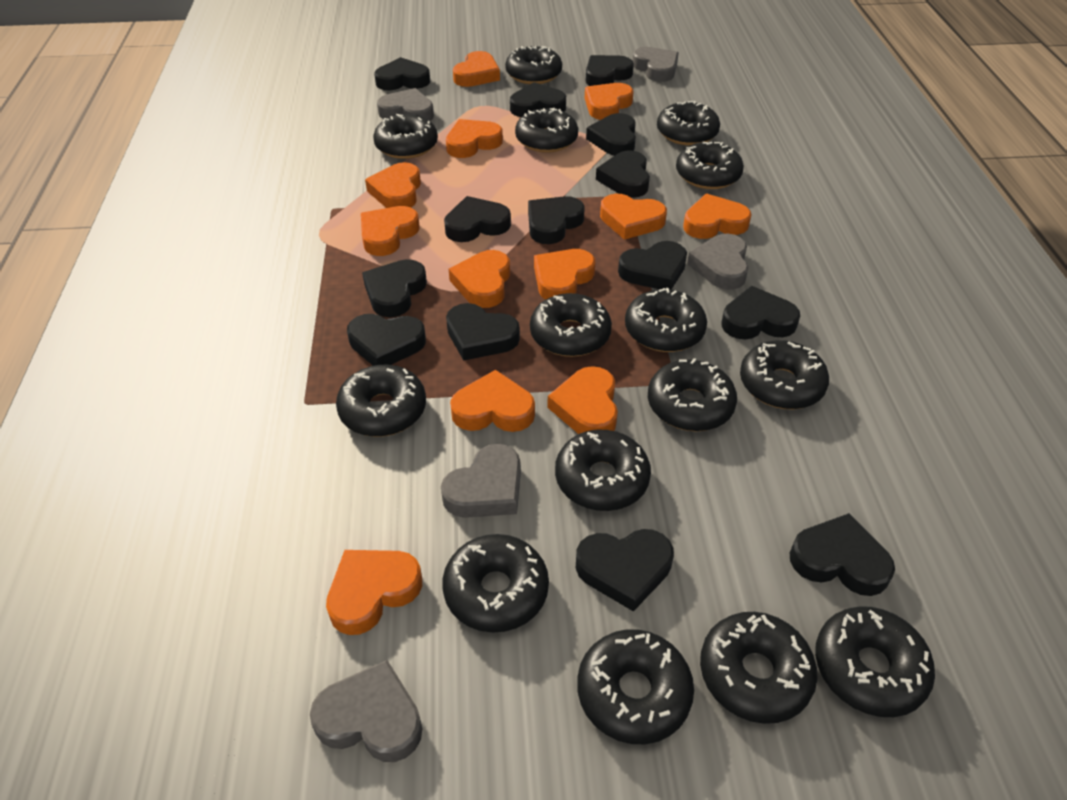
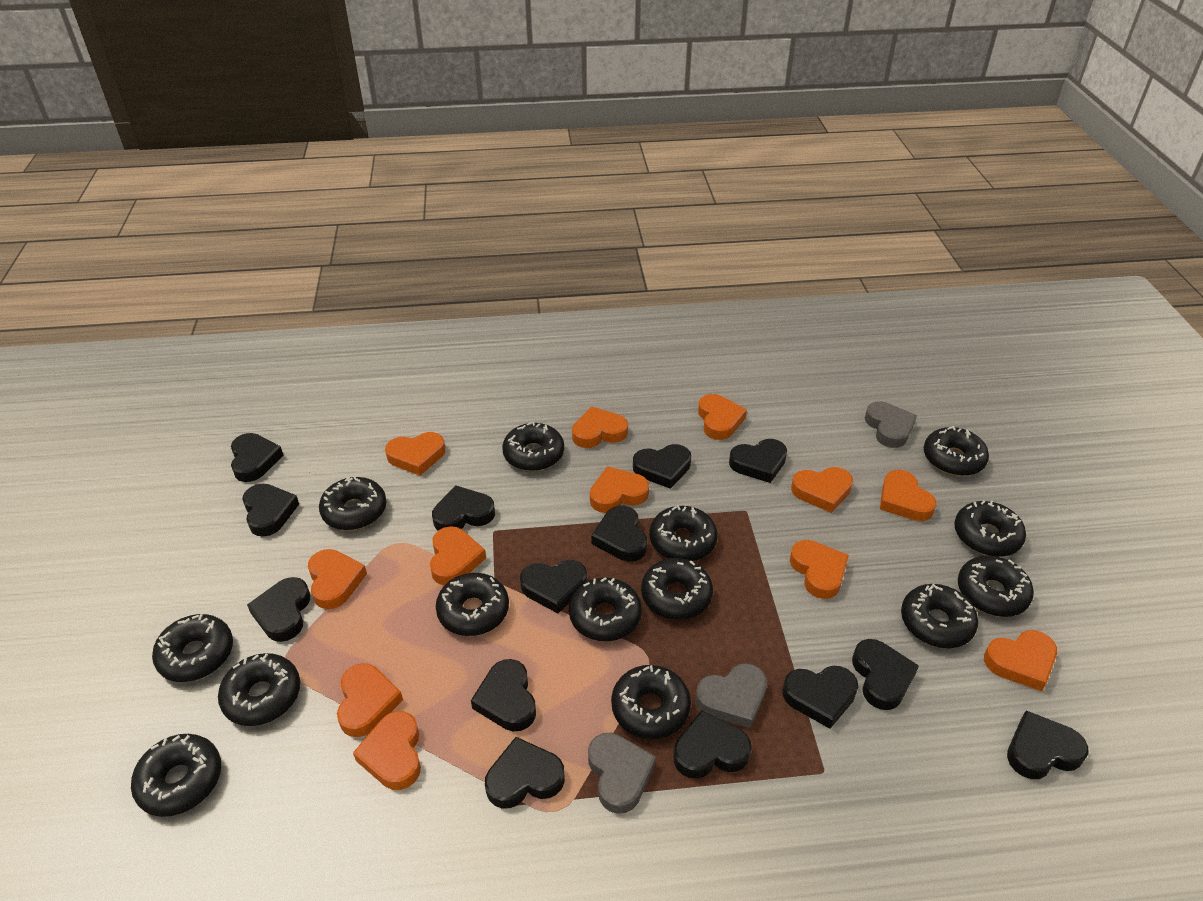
black donut: [336,365,426,437] [373,114,438,159] [442,534,549,633] [505,46,562,84] [515,108,578,153] [530,293,612,357] [555,430,651,511] [577,629,694,744] [625,288,707,352] [648,358,737,431] [657,101,720,146] [676,142,744,189] [700,612,818,724] [740,340,829,409] [815,606,935,717] = 15 -> [131,734,221,817] [152,614,233,682] [218,653,300,726] [319,476,386,530] [436,573,509,636] [502,422,564,471] [569,577,642,641] [611,665,691,739] [641,558,713,620] [649,505,718,561] [901,584,978,648] [924,426,989,476] [954,500,1026,557] [958,555,1034,617] = 14
grey heart: [310,660,422,762] [377,88,434,121] [441,444,521,518] [633,47,679,82] [687,234,748,290] = 5 -> [588,733,656,814] [695,663,767,728] [865,402,917,448] = 3

